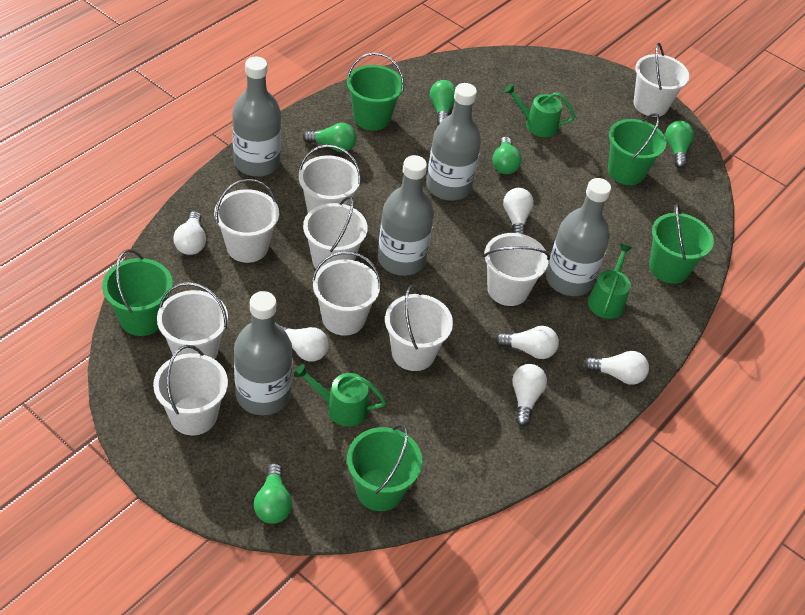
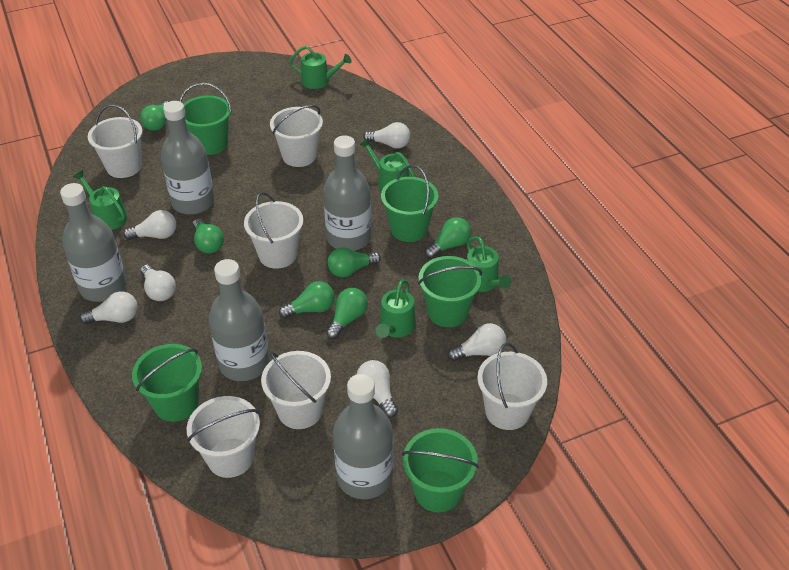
green light bulb: [254,463,292,524] [303,123,357,152] [430,80,456,125] [492,137,522,174] [665,121,694,168] = 5 -> [140,101,167,131] [193,218,224,254] [279,281,335,319] [326,288,368,339] [328,247,381,277] [425,217,471,259] = 6
green watering can: [294,364,386,427] [504,84,575,137] [588,244,632,319] = 3 -> [73,170,128,230] [289,46,352,89] [359,138,415,191] [376,280,416,338] [467,236,511,292] = 5
white bucket: [153,345,228,435] [157,282,228,359] [214,179,279,263] [299,145,361,213] [303,196,368,269] [312,251,381,336] [385,285,453,371] [483,233,550,306] [634,43,689,117] = 9 -> [88,104,143,178] [187,396,260,478] [244,192,303,269] [261,351,331,429] [270,105,323,167] [477,343,547,430] = 6

